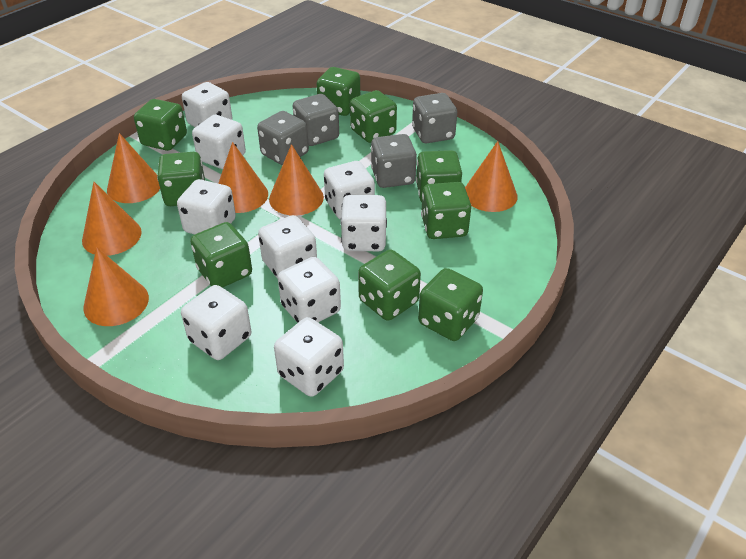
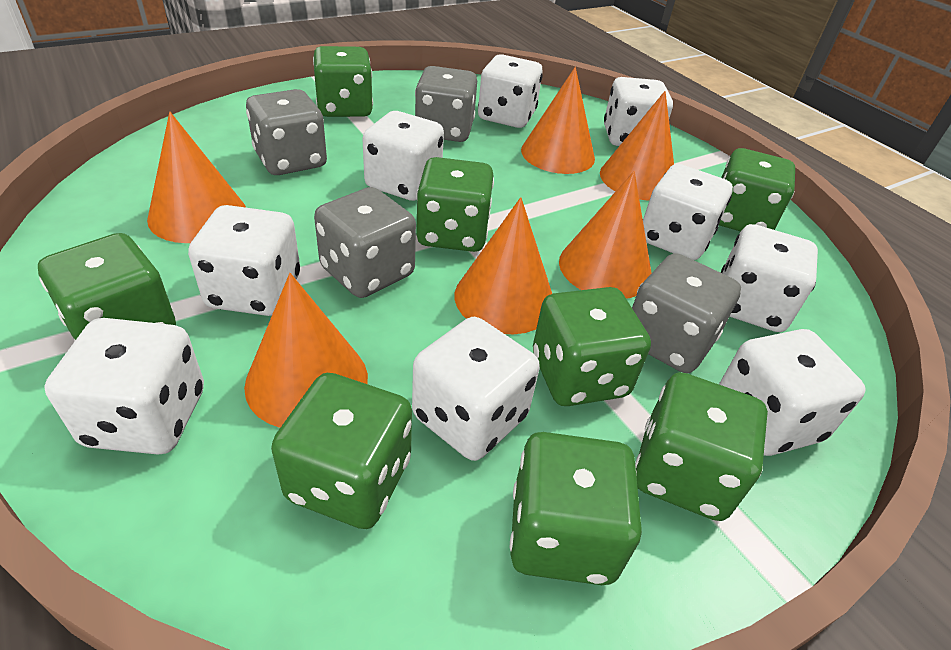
green dice: [134,99,187,151] [157,152,205,206] [190,222,252,288] [316,67,360,116] [350,90,397,143] [358,249,421,321] [416,150,462,202] [418,268,483,341] [421,182,472,239] = 9 -> [38,233,176,342] [271,373,412,529] [313,46,373,117] [416,157,494,252] [510,432,642,585] [533,287,651,406] [635,372,768,521] [719,148,795,231] = 8

